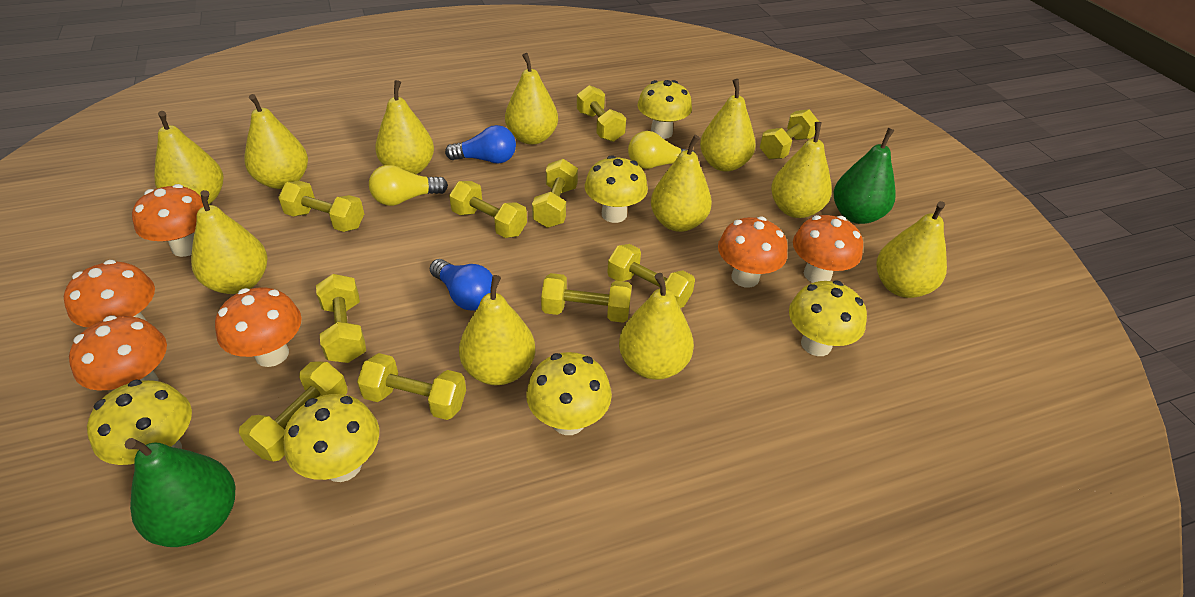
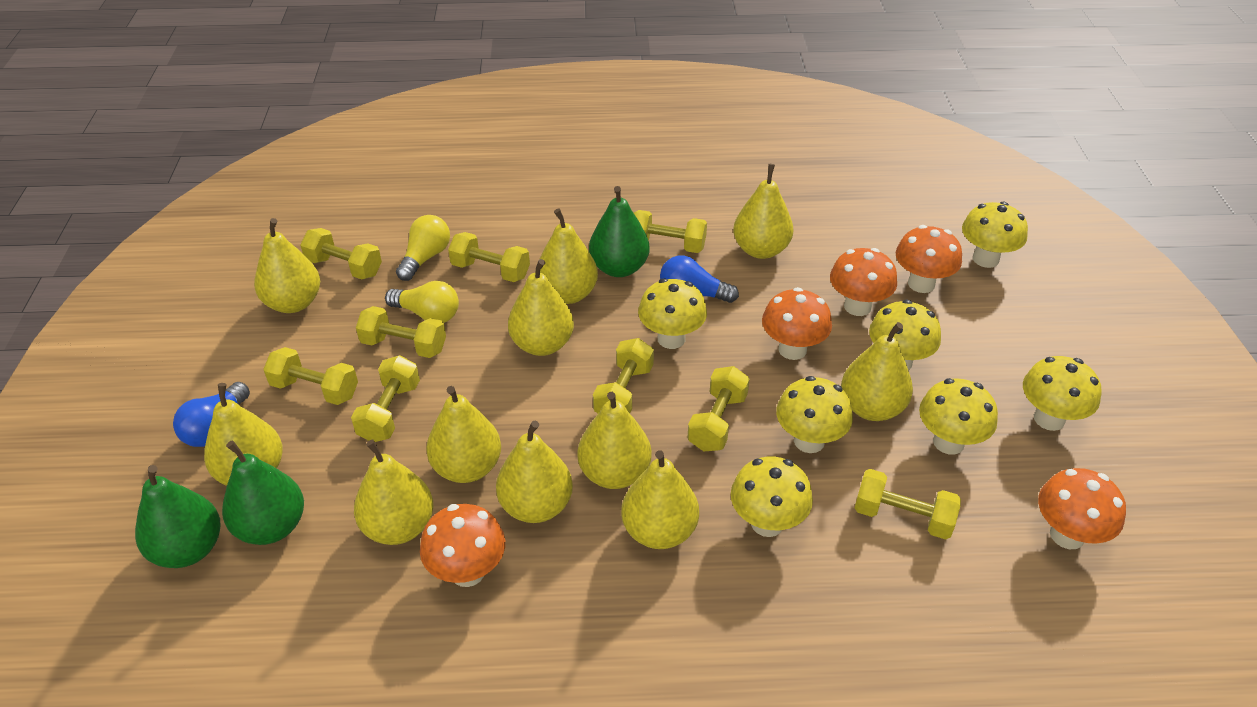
green pear: [125,438,235,547] [833,128,896,224] = 2 -> [135,465,220,568] [222,440,304,545] [589,186,649,277] = 3
orange mushroom: [64,260,155,328] [69,316,167,391] [132,184,204,257] [215,287,302,367] [718,216,787,288] [793,215,863,283] = 6 -> [420,504,505,587] [762,287,832,360] [830,248,897,316] [896,225,962,293] [1038,468,1126,549] = 5
yellow dumbbell: [239,361,348,461] [278,181,364,232] [316,274,366,363] [357,353,466,420] [449,181,527,238] [532,159,578,228] [541,273,632,323] [577,85,626,142] [607,244,695,308] [760,109,819,159] = 10 -> [263,347,358,405] [300,228,382,279] [351,355,420,442] [356,306,446,358] [448,232,530,282] [593,338,654,414] [634,210,707,253] [687,366,750,452] [855,469,961,540] = 9
yellow mushroom: [87,380,192,465] [283,394,379,482] [526,352,612,435] [585,155,648,223] [637,80,692,139] [789,280,867,356] = 6 -> [638,278,707,349] [731,456,813,537] [776,376,853,453] [869,300,941,371] [919,378,998,455] [962,202,1028,268] [1023,356,1102,431] = 7

